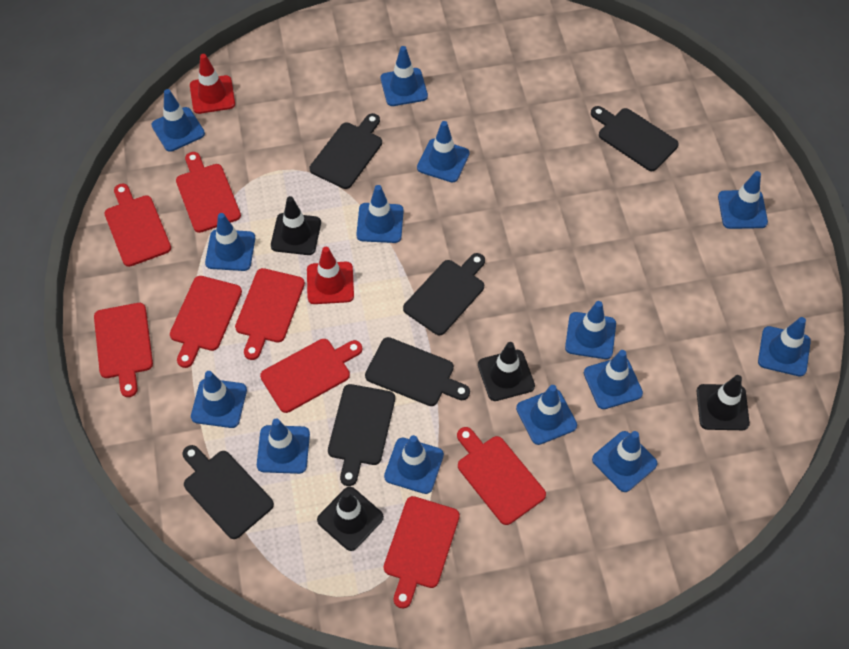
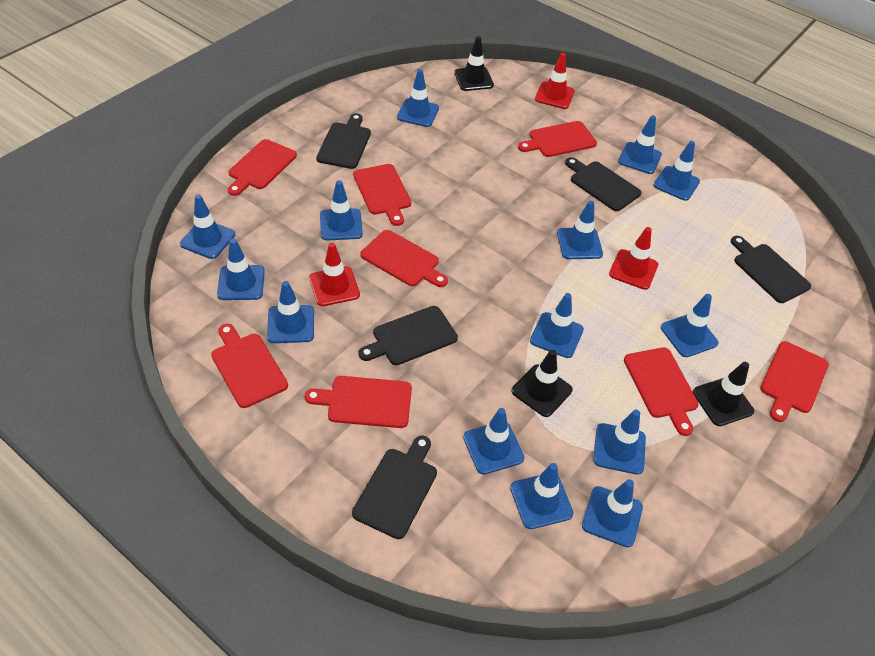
black cutting board: [182,445,274,539] [309,113,382,189] [328,384,395,486] [365,337,470,406] [403,253,485,335] [591,106,679,171] = 6 -> [316,113,371,169] [352,435,437,539] [358,306,458,365] [565,157,641,211] [731,236,811,303] = 5
black traffic cone: [271,196,321,255] [317,487,384,551] [478,342,535,401] [697,375,750,430] = 4 -> [454,36,494,91] [512,349,573,417] [693,362,754,426] = 3
red traffic cone: [190,54,235,114] [307,247,354,304] = 2 -> [309,243,360,306] [535,53,575,109] [609,227,658,290] = 3

